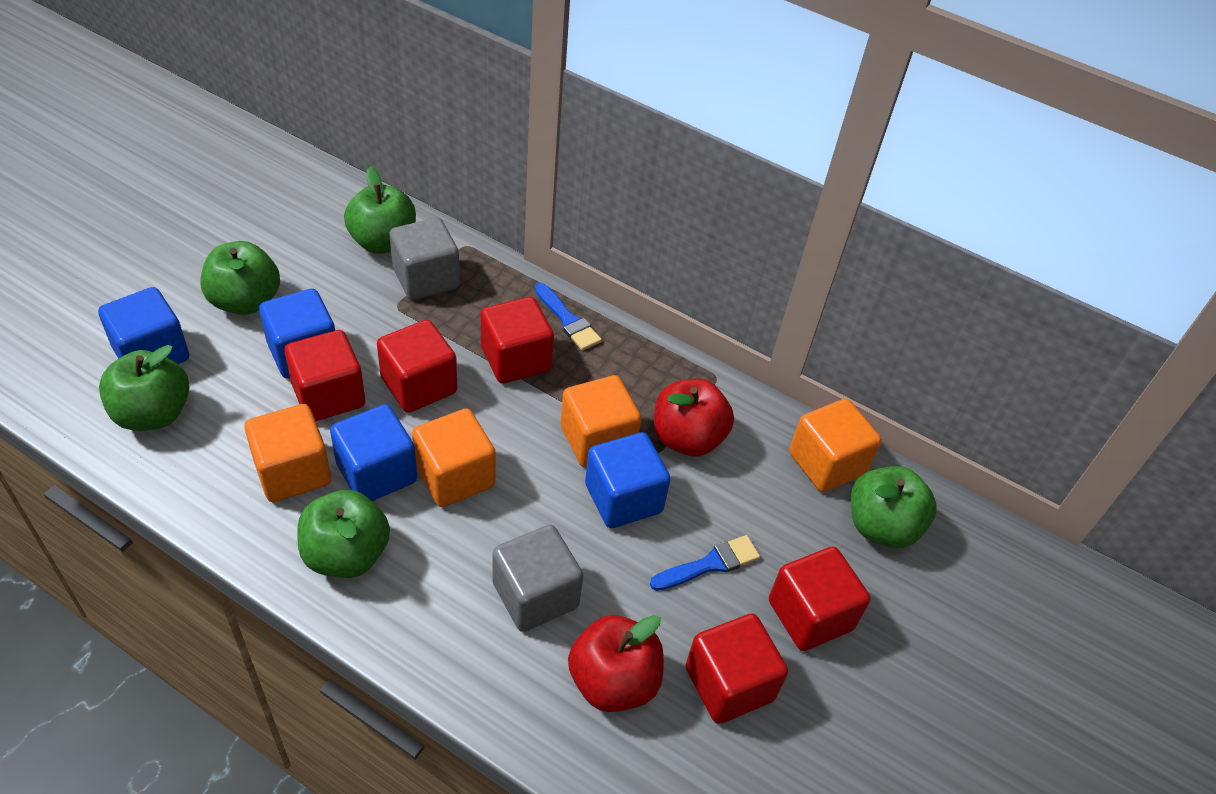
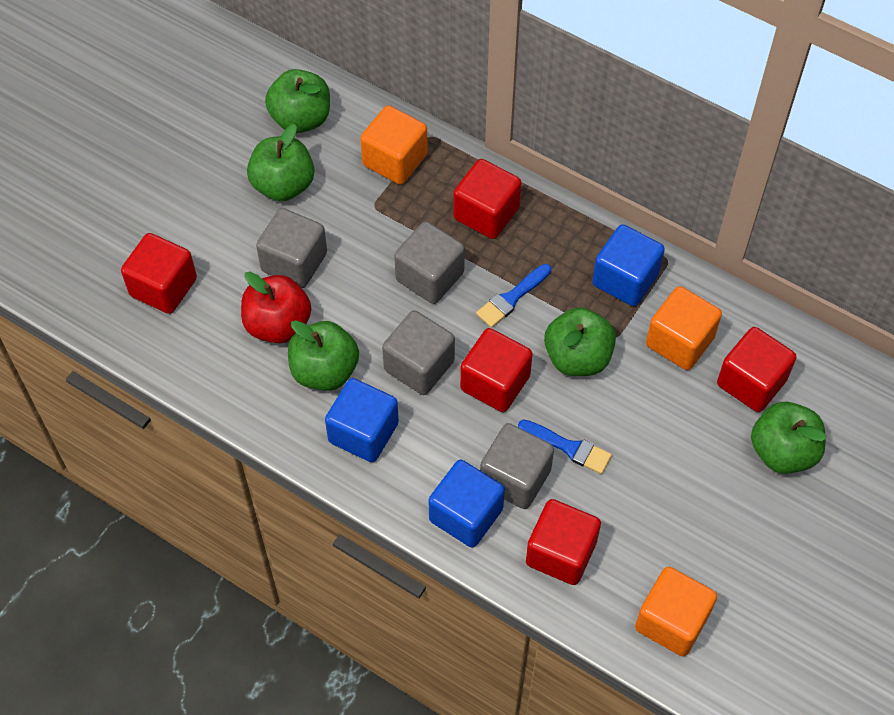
blue cube: [98,287,189,364] [259,289,335,378] [330,404,417,501] [585,432,671,528] = 4 -> [325,378,399,462] [429,460,505,548] [592,224,665,306] = 3
grey cube: [389,218,460,300] [492,525,583,632] = 2 -> [256,208,327,288] [382,310,455,395] [394,221,465,304] [480,423,554,509] = 4
orange cube: [244,404,331,502] [412,408,496,507] [561,375,641,467] [789,399,882,492] = 4 -> [360,105,428,185] [635,566,717,656] [646,286,722,370] = 3
red apple: [568,615,664,712] [654,379,734,457] = 2 -> [241,272,311,343] = 1

